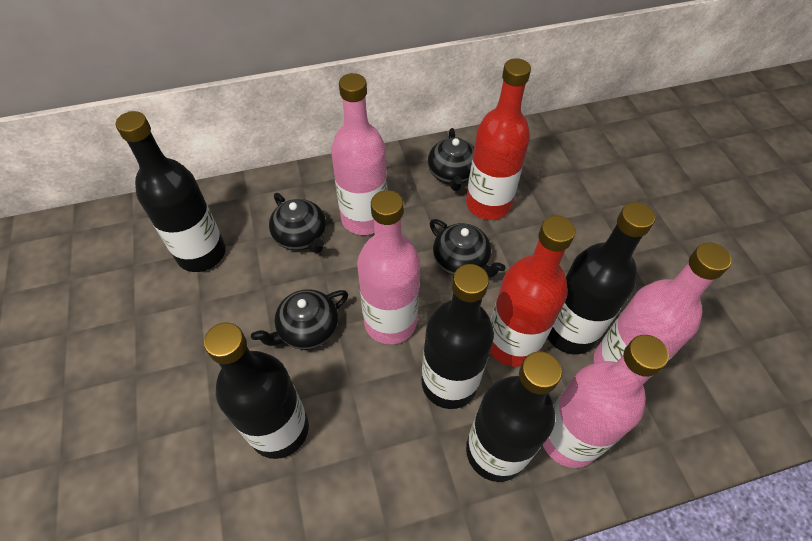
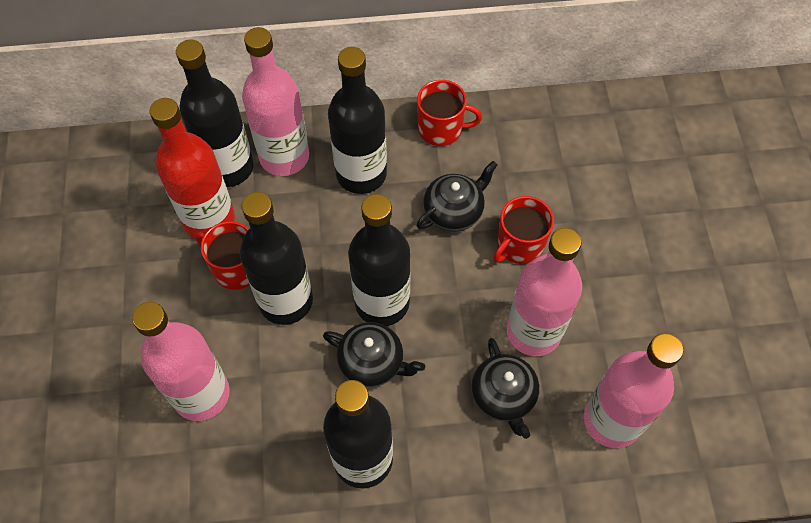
black teapot: [251,289,348,350] [269,193,326,253] [428,128,474,191] [430,219,505,278] = 4 -> [323,322,425,387] [417,161,498,232] [471,338,539,439] = 3
red bottle: [466,58,531,220] [490,216,575,367] = 2 -> [150,98,235,238] = 1
red mug: none = 0 -> [195,221,250,290] [417,80,482,146] [493,196,554,264] = 3

